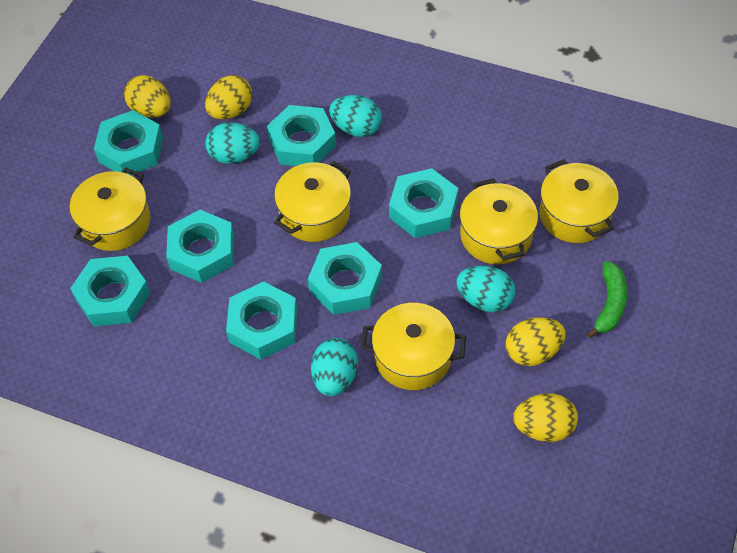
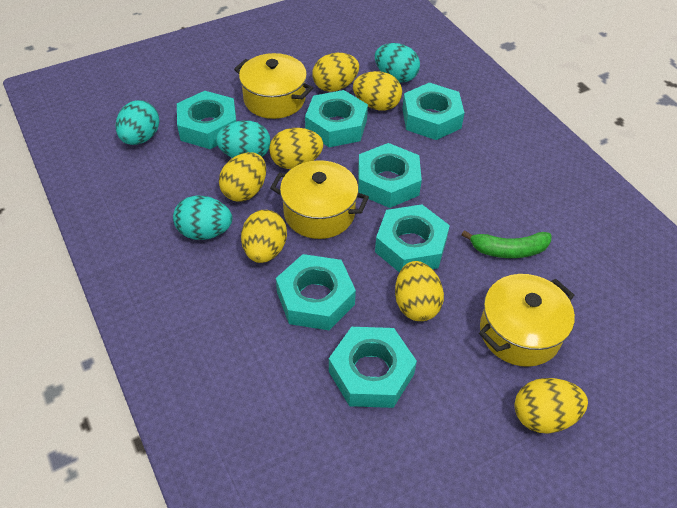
yellow egg: [124,75,171,118] [205,75,252,119] [506,317,566,366] [513,393,578,442] = 4 -> [219,152,266,202] [241,210,287,263] [269,128,323,169] [312,53,359,92] [353,71,402,111] [395,261,444,321] [514,378,588,433] = 7
yellow pot: [70,168,151,251] [274,161,351,242] [361,303,466,390] [460,178,538,264] [539,159,619,243] = 5 -> [234,53,313,119] [270,160,369,239] [479,274,575,367] = 3

